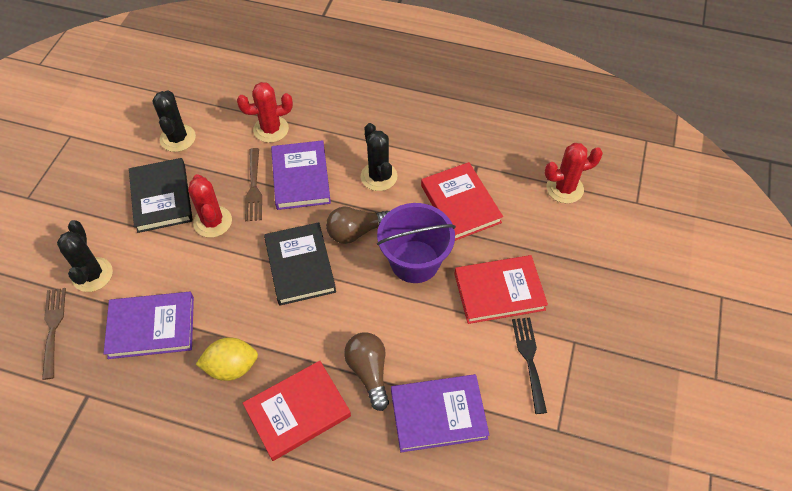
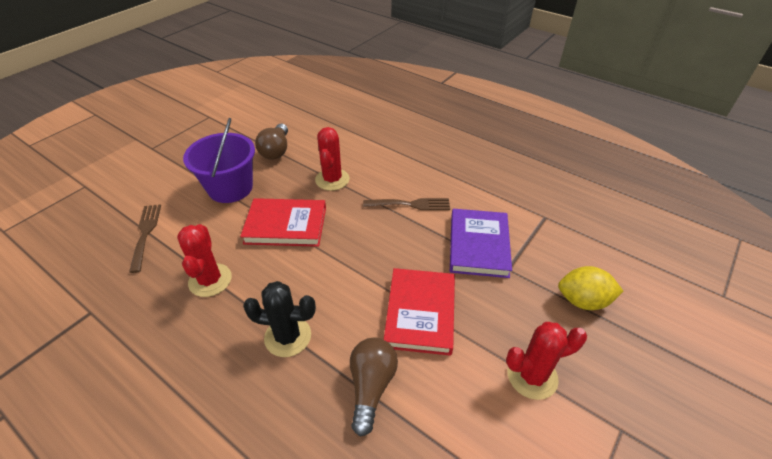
black book: [129,158,193,233] [264,222,336,306] = 2 -> none = 0
black cactus: [57,220,113,292] [152,90,196,152] [361,123,397,191] = 3 -> [243,281,316,357] = 1
black fork: [512,318,547,414] = 1 -> none = 0
purple book: [103,292,194,359] [271,140,331,210] [391,374,489,452] = 3 -> [450,209,512,278] = 1
red book: [243,361,351,461] [421,162,503,241] [454,255,548,324] = 3 -> [240,198,326,247] [384,268,455,356] = 2

